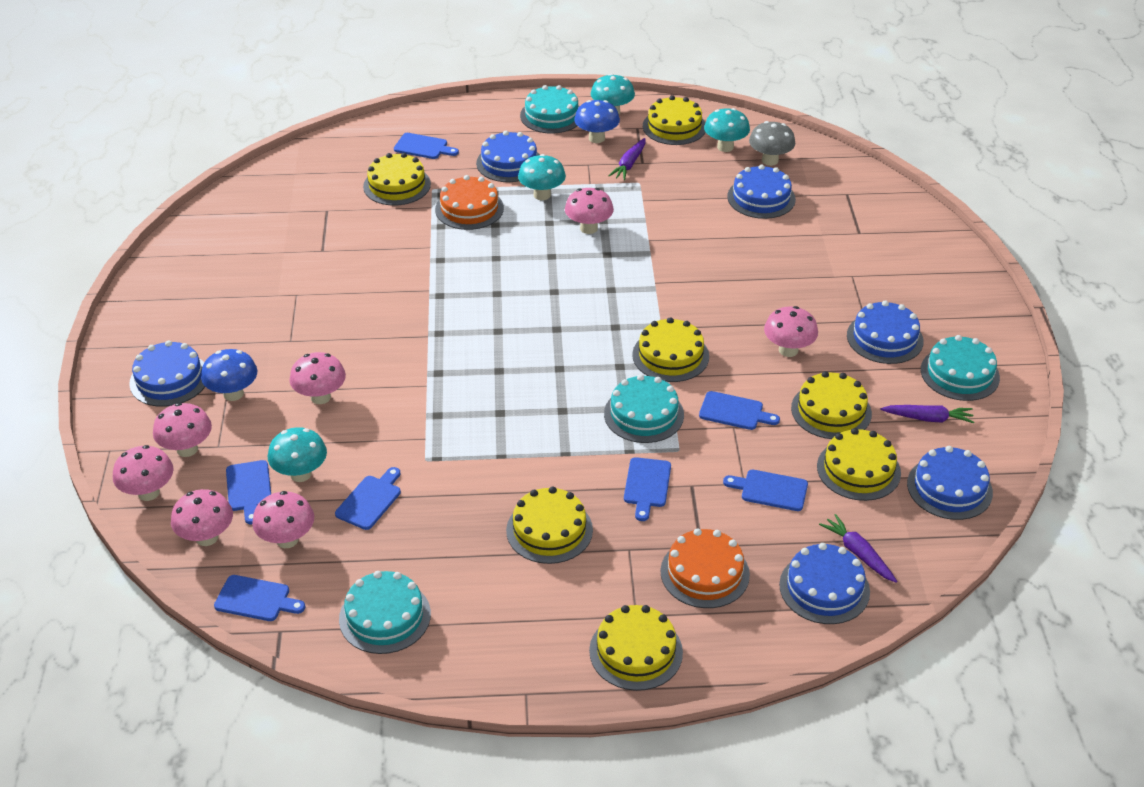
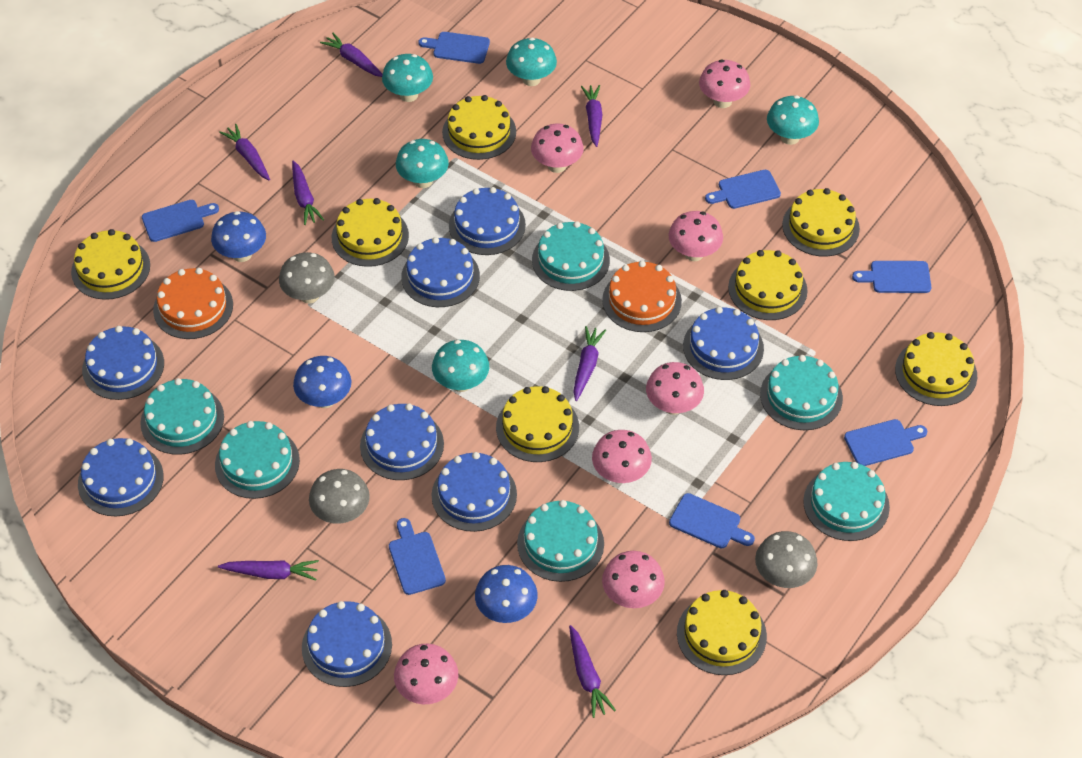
blue cake: [129,340,205,407] [476,131,540,182] [727,164,796,219] [779,543,870,624] [847,300,924,364] [907,446,993,520] = 6 -> [78,438,164,516] [82,326,164,400] [302,601,392,687] [360,403,444,480] [401,237,480,307] [432,452,517,532] [449,187,526,255] [683,307,764,380] = 8
blue mushroom: [201,349,257,401] [574,100,620,143] = 2 -> [211,211,266,262] [293,356,351,408] [475,565,538,623] = 3
grey mushroom: [749,121,795,166] = 1 -> [279,252,335,304] [309,469,370,524] [755,531,818,588] = 3
purple carrot: [608,138,645,180] [819,514,897,583] [881,405,974,423] = 3 -> [218,560,319,581] [219,124,270,180] [292,160,324,225] [320,33,383,77] [569,625,616,718] [573,326,606,401] [581,85,602,147] = 7
turquoise cake: [339,571,431,654] [520,85,579,134] [604,374,684,443] [921,335,1000,401] = 4 -> [140,378,224,455] [215,421,300,499] [517,500,604,582] [532,221,610,291] [760,355,843,430] [803,462,890,541] = 6
turquoise mushroom: [268,427,327,482] [518,154,566,200] [591,74,635,115] [704,108,750,152] = 4 -> [382,54,433,102] [396,139,449,188] [432,340,489,392] [506,38,557,86] [767,95,819,145] = 5
yellow cake: [363,153,431,205] [506,487,593,564] [589,605,683,691] [632,317,709,382] [643,95,705,145] [791,371,872,439] [817,428,901,501] = 7 -> [71,229,150,300] [332,198,409,267] [442,95,516,160] [496,386,579,462] [677,590,767,675] [728,250,808,320] [782,188,860,257] [895,332,977,406] = 8

